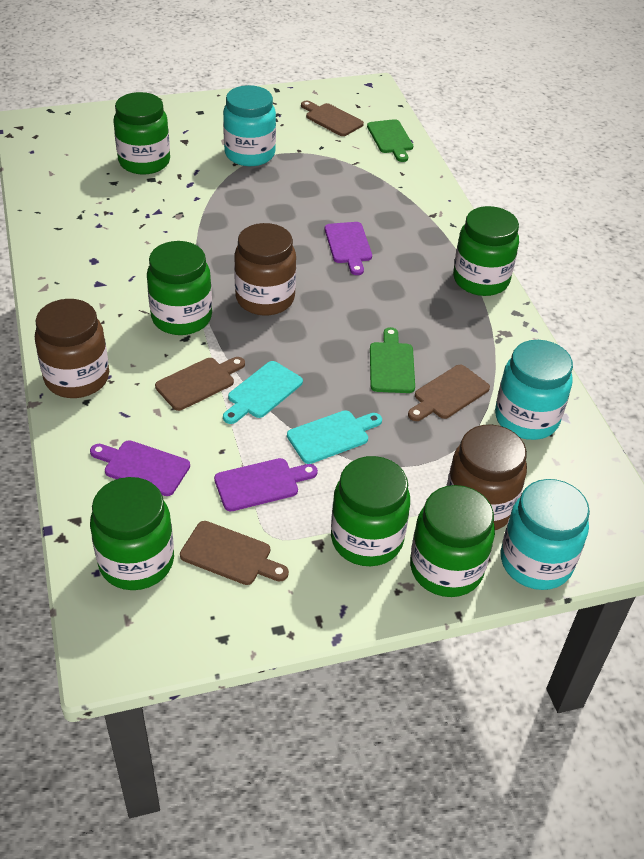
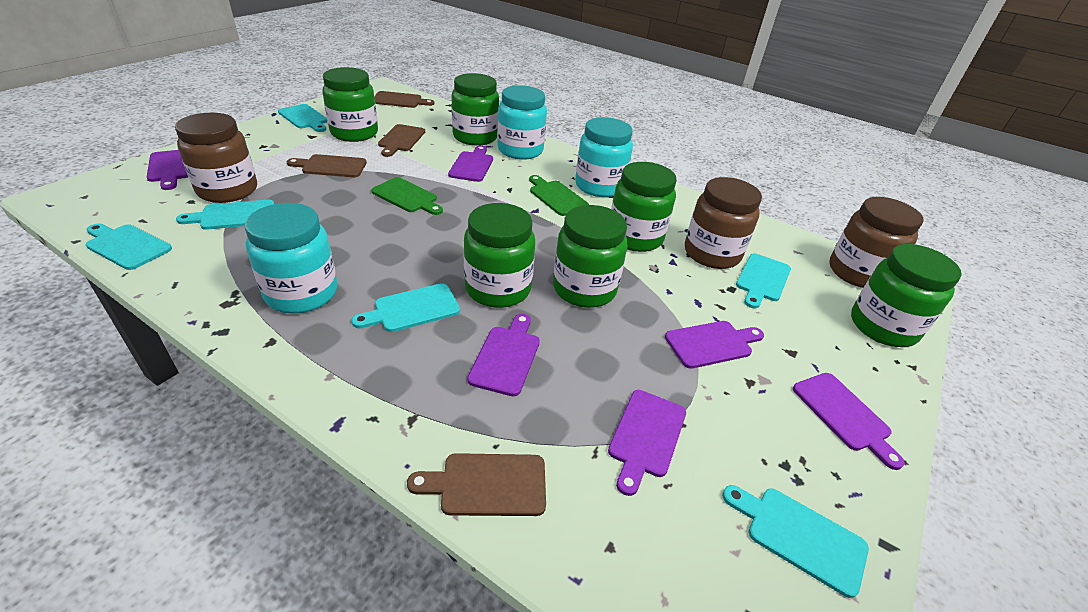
purple cutting board: [90,440,190,496] [214,458,318,511] [325,222,372,275] = 3 -> [147,150,188,190] [448,145,493,182] [468,313,540,396] [608,390,686,496] [665,321,764,369] [793,373,905,470] = 6
turquoise cutting board: [223,361,303,424] [287,410,382,464] = 2 -> [86,223,172,270] [176,200,274,230] [278,104,328,132] [352,283,460,332] [722,485,869,598] [736,253,791,308] = 6

